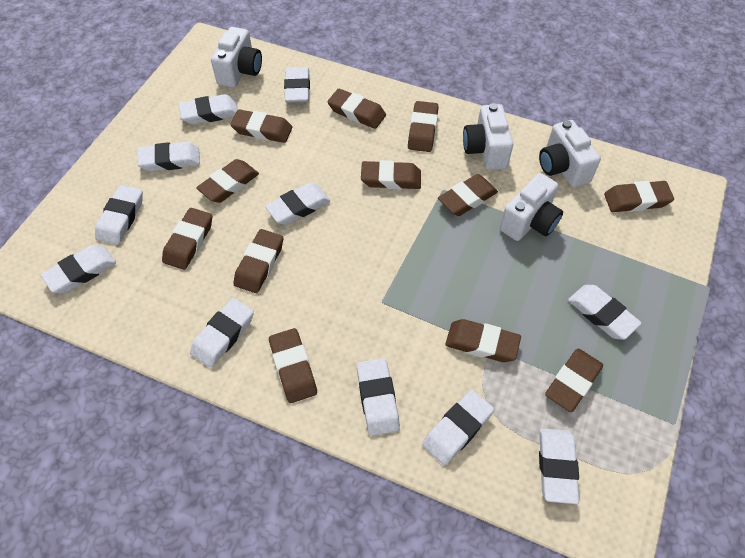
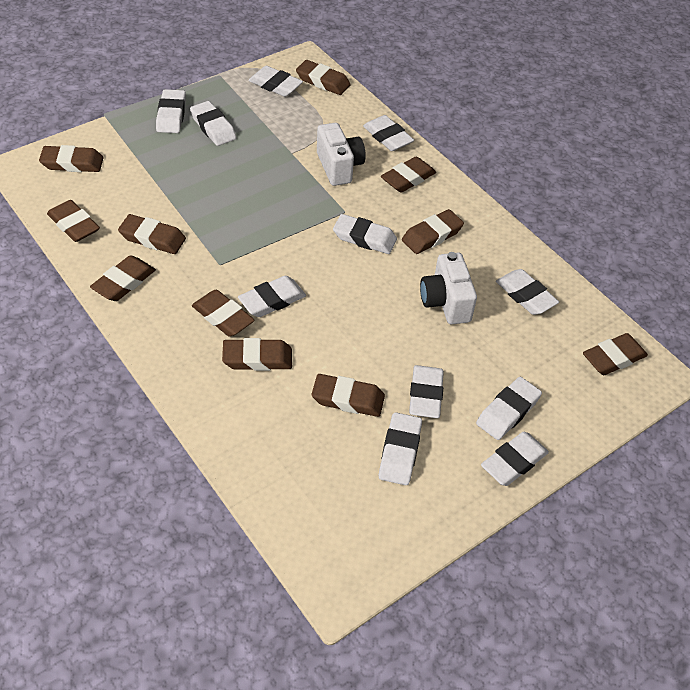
brown eraser: [162,208,212,270] [196,159,259,203] [230,109,292,143] [233,229,283,293] [269,328,317,403] [327,88,386,129] [361,160,421,190] [408,101,439,152] [438,174,498,216] [445,319,521,362] [545,348,603,412] [604,181,674,212] = 12 -> [39,145,103,172] [47,200,100,242] [90,255,156,301] [118,214,186,254] [192,290,255,337] [222,338,292,371] [296,60,351,95] [311,374,385,417] [381,156,436,193] [402,209,464,254] [583,333,648,375] = 11
white camera: [211,27,262,88] [463,103,513,170] [500,173,563,241] [539,120,601,188] = 4 -> [317,123,366,186] [420,252,477,324] = 2

